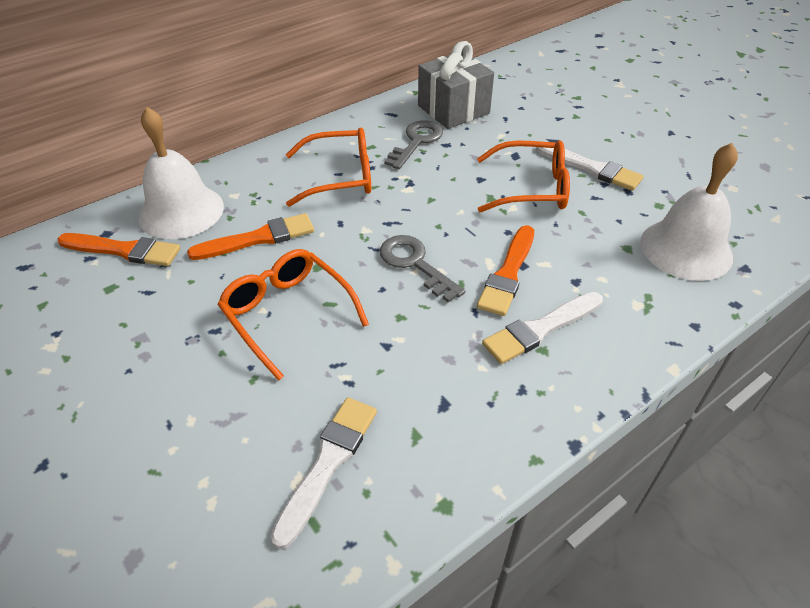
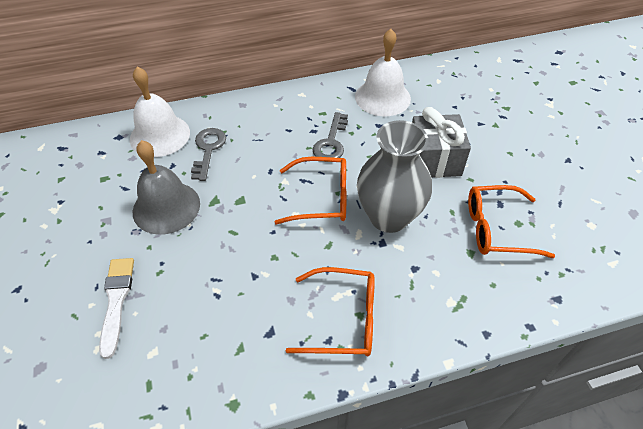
grey bell: none = 0 -> [133,140,200,235] = 1
grey vase: none = 0 -> [357,120,432,233] = 1
orange brush: [58,233,180,266] [187,213,314,260] [477,225,534,316] = 3 -> none = 0
white brush: [270,397,377,549] [482,292,603,364] [536,147,643,191] = 3 -> [99,258,134,359] = 1

